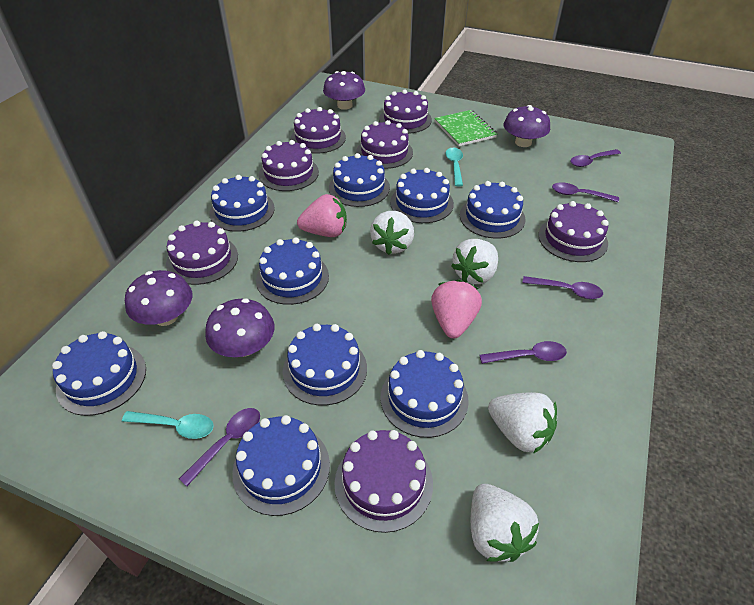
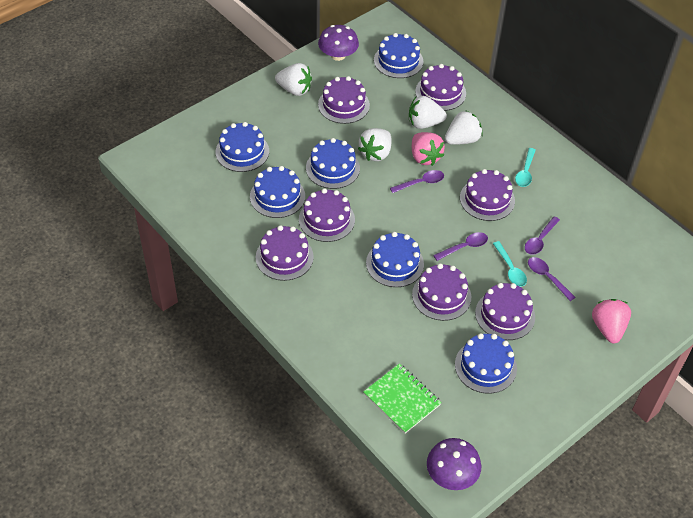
blue cake: [52,331,146,416] [209,175,275,232] [232,415,330,516] [256,237,329,305] [283,324,367,406] [329,153,390,207] [380,350,469,438] [390,168,454,223] [460,181,525,239] = 9 -> [216,122,269,172] [250,166,305,218] [306,138,360,189] [366,232,424,287] [374,33,423,78] [455,333,517,394] = 6
purple mushroom: [125,270,192,326] [205,298,274,357] [323,71,365,110] [504,105,550,147] = 4 -> [318,25,359,61] [427,438,481,490] = 2
purple spoon: [179,408,260,486] [479,341,567,364] [522,276,603,299] [552,182,619,202] [570,149,621,167] = 5 -> [390,170,444,193] [433,232,488,261] [525,216,560,255] [528,257,575,301] = 4

